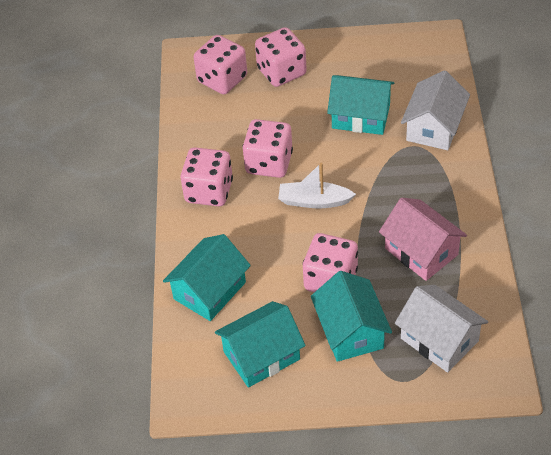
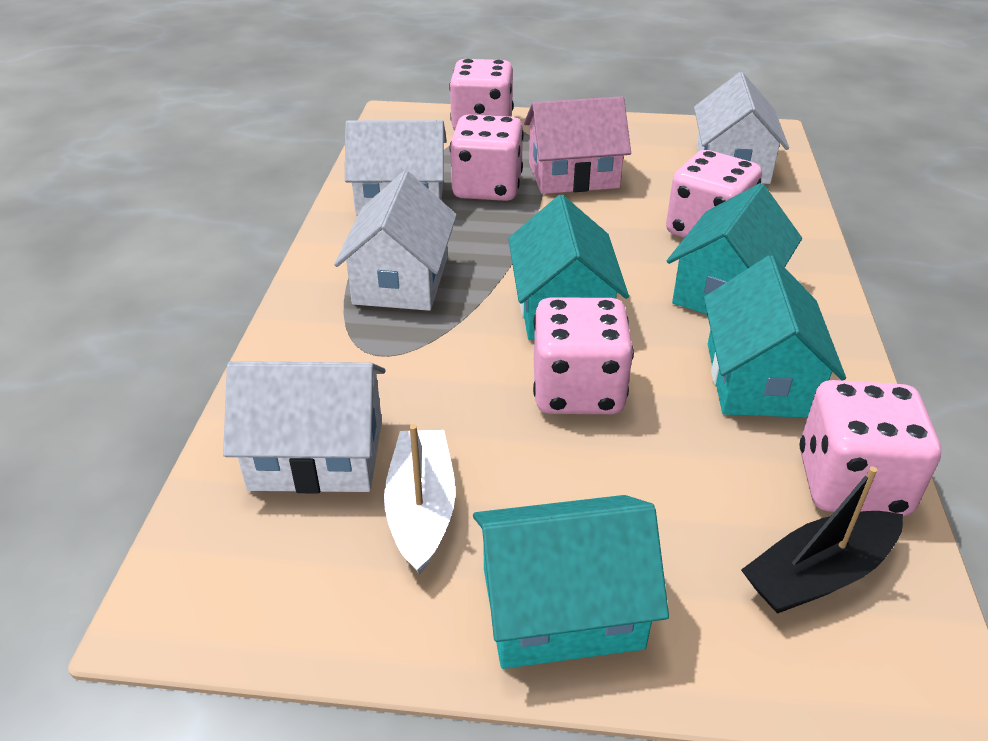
black boat: none = 0 -> [741,466,903,614] = 1
white house: [395,285,488,372] [401,70,470,150] = 2 -> [223,361,385,493] [334,171,457,311] [345,120,447,216] [694,72,789,184] = 4

